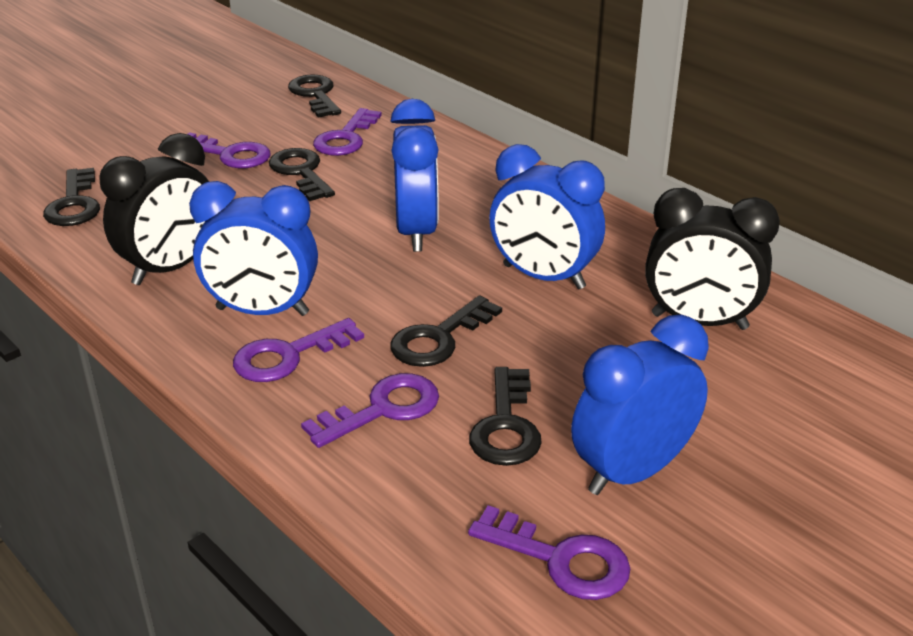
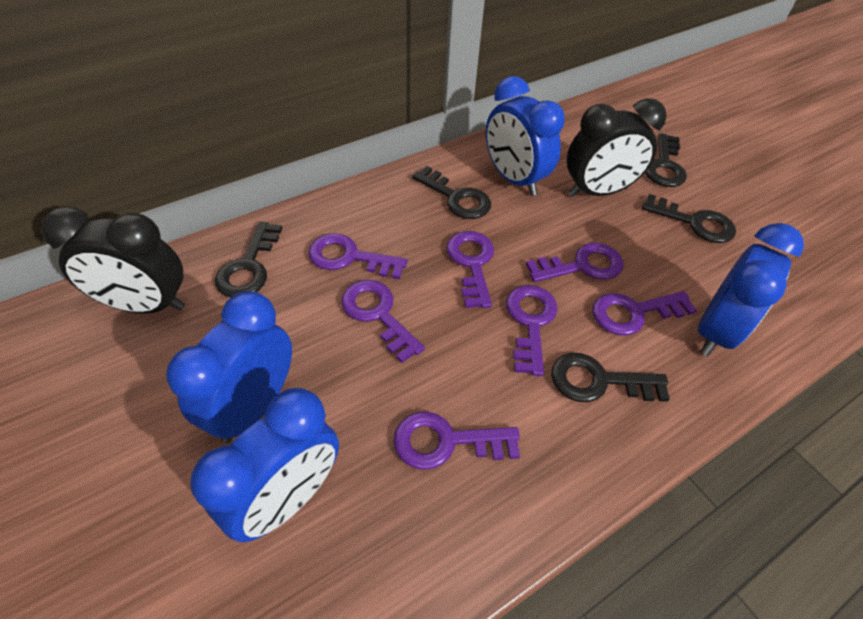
purple key: [188,132,271,168] [233,318,364,382] [301,373,439,448] [313,108,382,156] [468,505,630,600] = 5 -> [308,233,408,279] [341,280,425,363] [393,412,520,470] [447,231,494,308] [506,285,558,376] [526,243,623,282] [593,291,697,336] = 7

